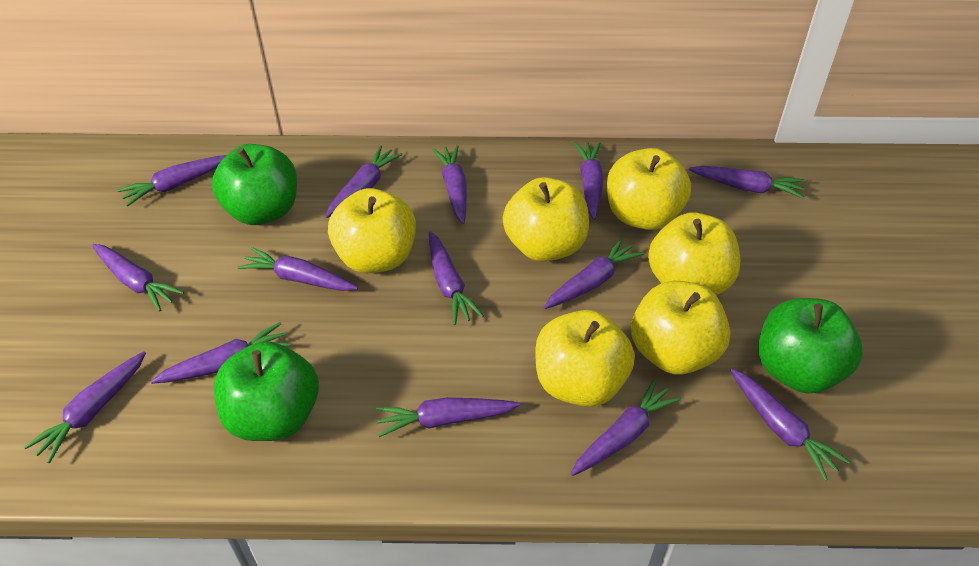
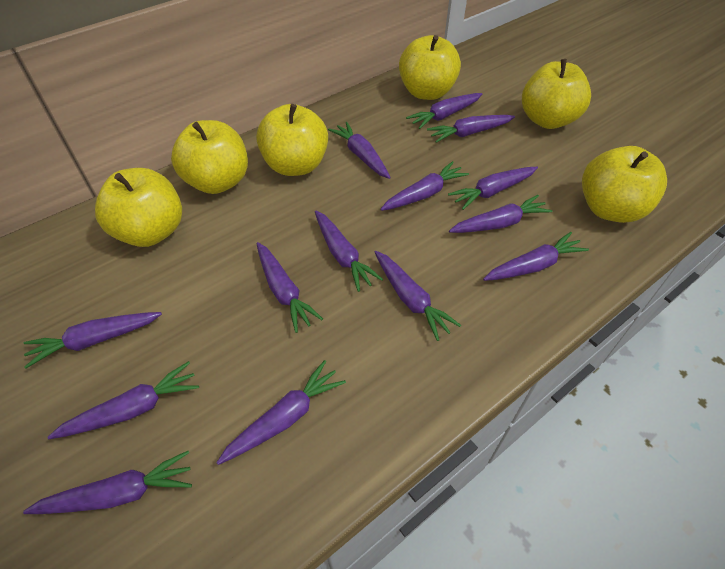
green apple: [212,144,297,225] [214,341,319,441] [758,298,863,394] = 3 -> none = 0

